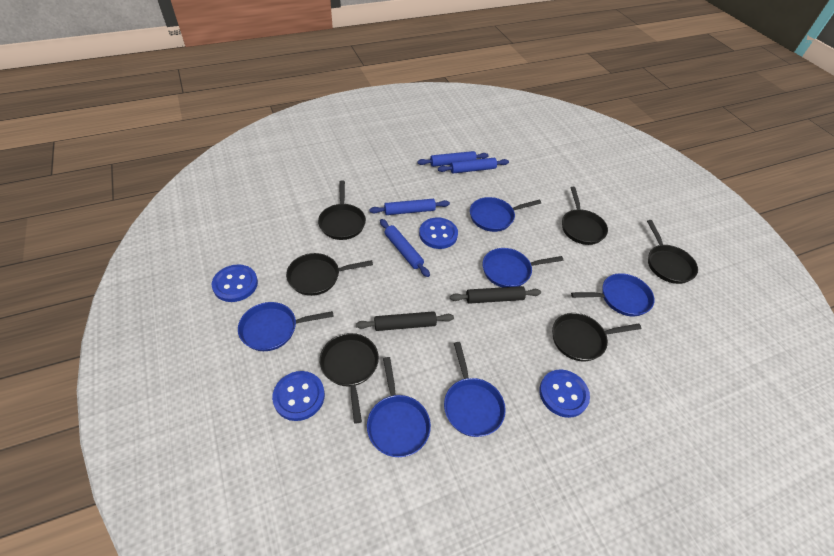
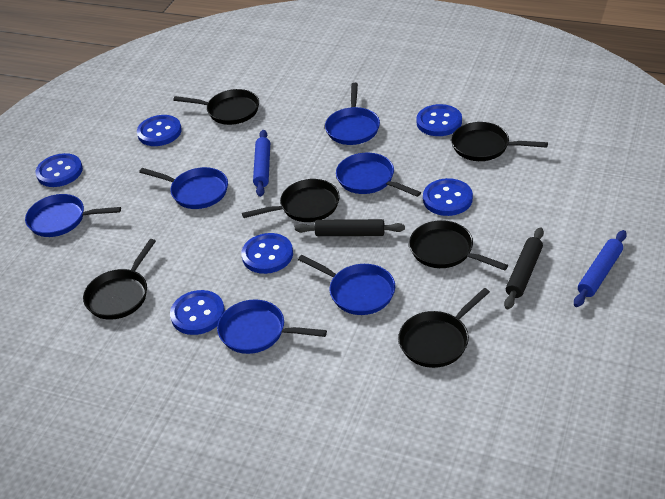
blue button: [212,264,258,302] [272,371,325,421] [419,217,458,249] [539,369,590,418] = 4 -> [36,153,83,187] [137,115,182,146] [170,290,225,335] [241,233,293,274] [417,104,462,136] [423,178,473,216] = 6
blue rolling pin: [369,199,450,215] [380,219,430,277] [417,151,489,167] [438,158,509,173] = 4 -> [253,130,270,197] [574,230,627,307] = 2

